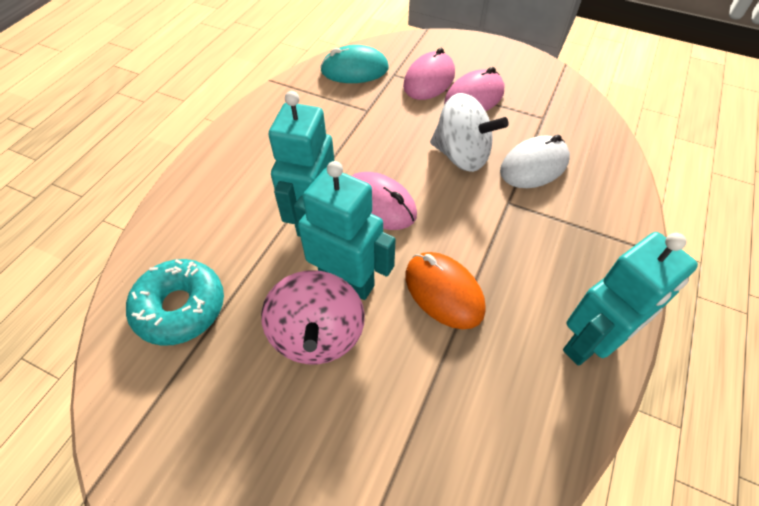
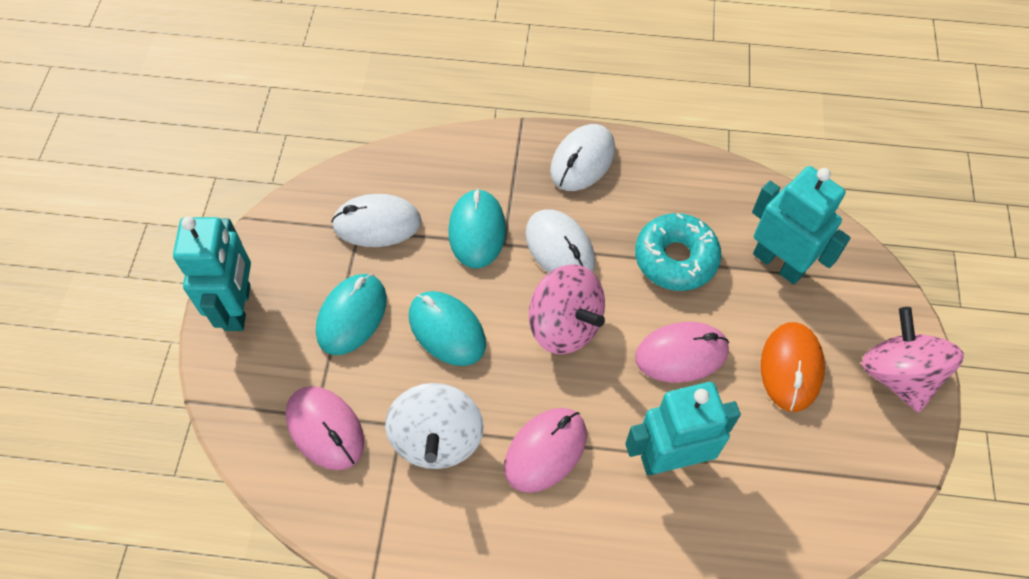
pink spinning top: [261,270,365,364] = 1 -> [529,264,605,354] [862,307,964,412] = 2
turquoise mouse: [320,45,389,83] = 1 -> [316,274,387,355] [409,291,486,366] [448,188,506,269] = 3
white mouse: [500,135,570,188] = 1 -> [331,194,422,247] [525,209,595,273] [550,124,615,191] = 3

